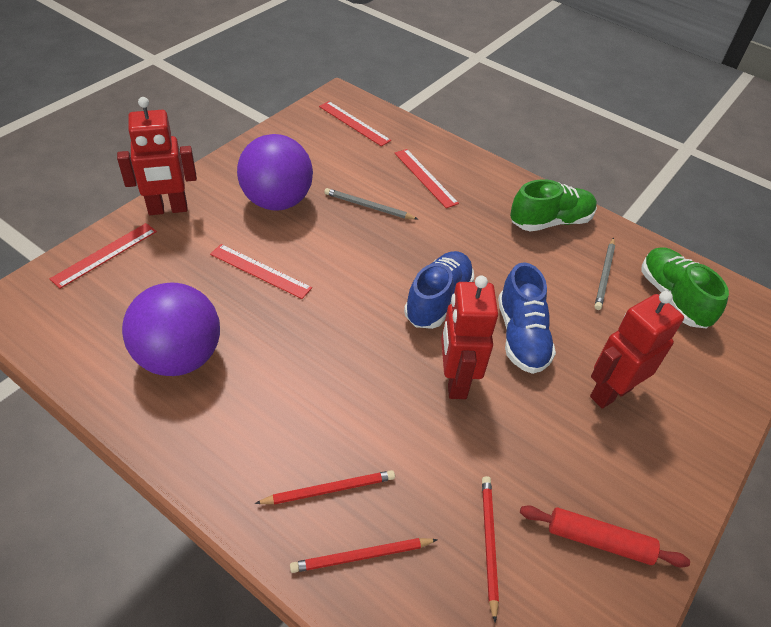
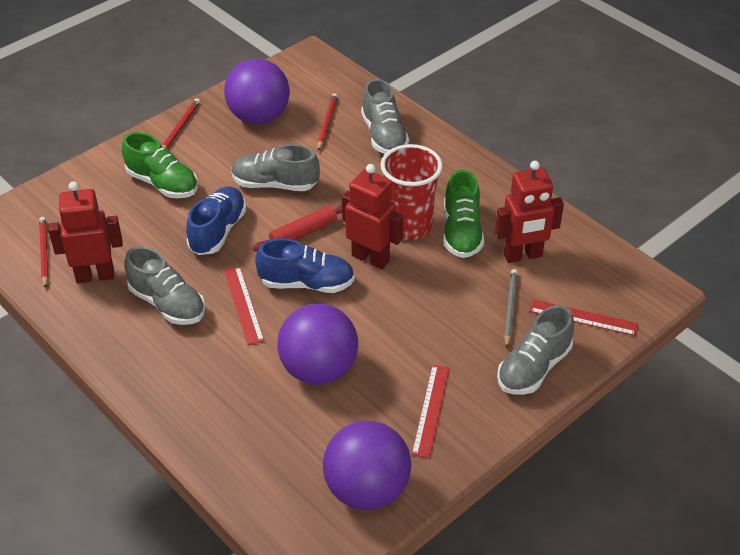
grey pencil: [324,188,418,220] [595,238,615,310] = 2 -> [504,269,518,348] = 1
grey shoe: none = 0 -> [124,246,205,325] [231,144,320,191] [361,79,409,154] [497,305,574,395] = 4
purple ball: [122,283,220,376] [237,134,313,211] = 2 -> [224,59,290,124] [277,304,358,385] [323,421,411,510] = 3
red cup: none = 0 -> [381,144,443,240] = 1
red ruler: [50,223,157,289] [210,244,312,299] [319,101,391,146] [395,149,459,208] = 4 -> [224,266,264,345] [412,365,450,458] [529,299,639,336] = 3

